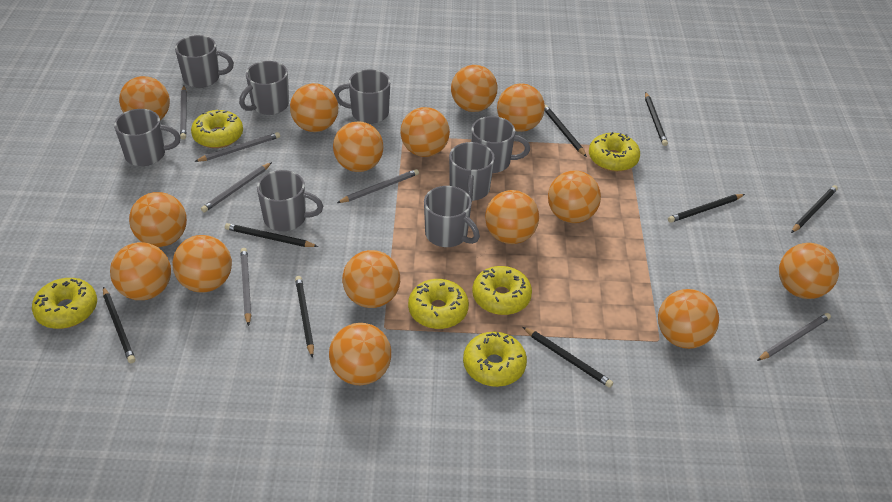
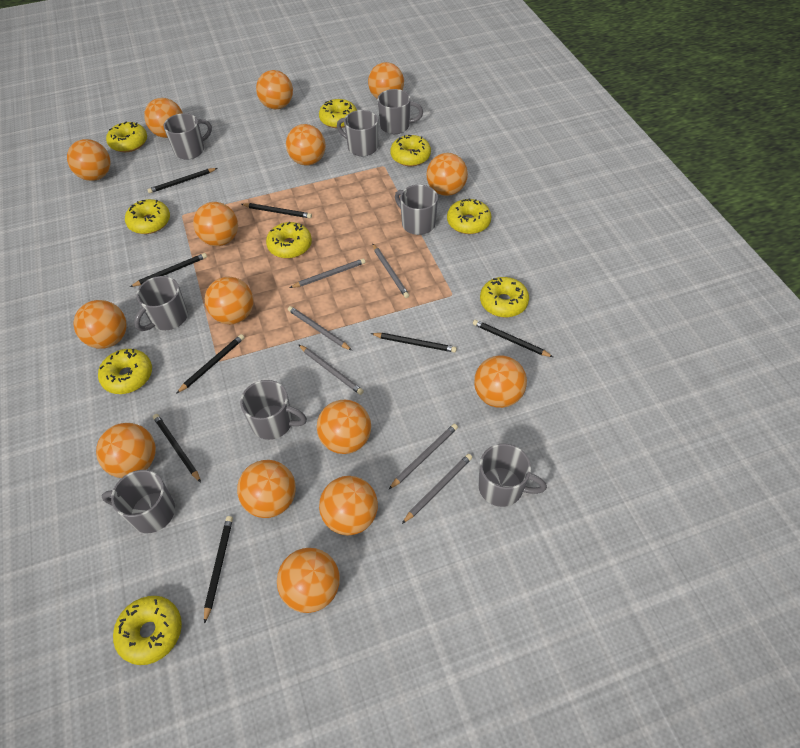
yellow donut: [32,278,97,329] [191,110,243,148] [408,279,469,329] [463,332,527,387] [472,266,532,315] [589,132,640,172] = 6 -> [98,349,152,394] [106,122,147,152] [113,596,182,665] [125,199,170,234] [266,222,312,258] [319,99,357,128] [390,135,431,166] [447,198,491,234] [480,277,529,317] = 9

